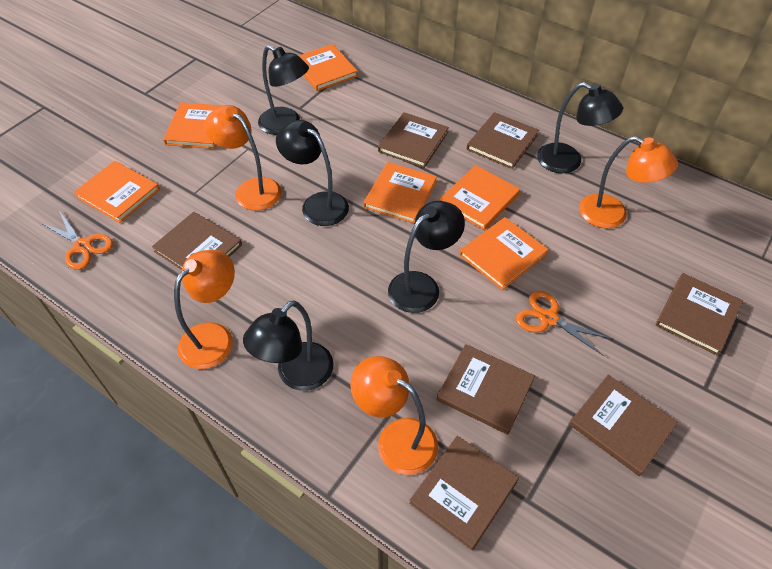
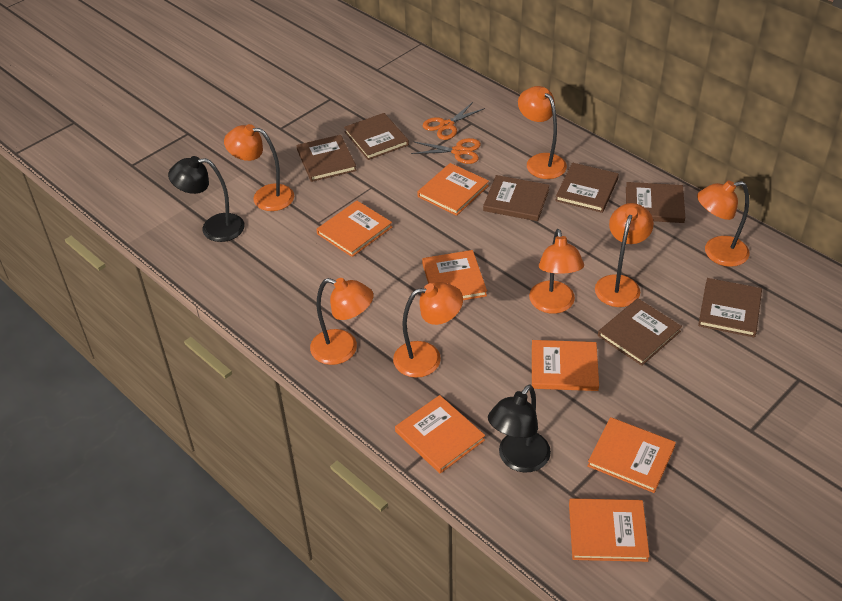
black lamp: [243,300,334,391] [258,45,309,135] [276,120,349,226] [388,201,465,313] [537,82,623,174] = 5 -> [168,156,245,242] [488,384,551,473] = 2
orange book: [74,161,160,223] [163,102,223,149] [299,44,358,91] [363,162,437,224] [440,165,520,230] [459,217,549,290] = 6 -> [316,201,392,257] [395,395,485,474] [417,163,489,216] [422,250,487,300] [532,340,599,391] [569,498,650,562] [587,417,676,493] = 7
orange lamp: [174,250,235,369] [205,105,282,211] [350,356,438,475] [579,136,678,229] = 4 -> [224,124,294,211] [310,278,374,365] [393,282,463,378] [518,86,567,179] [529,229,584,314] [595,203,654,307] [697,180,750,267] = 7

